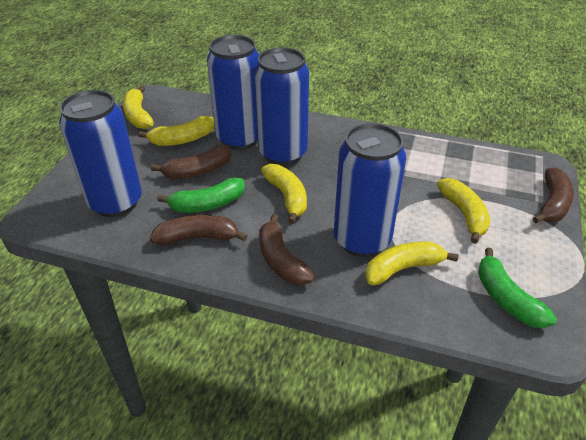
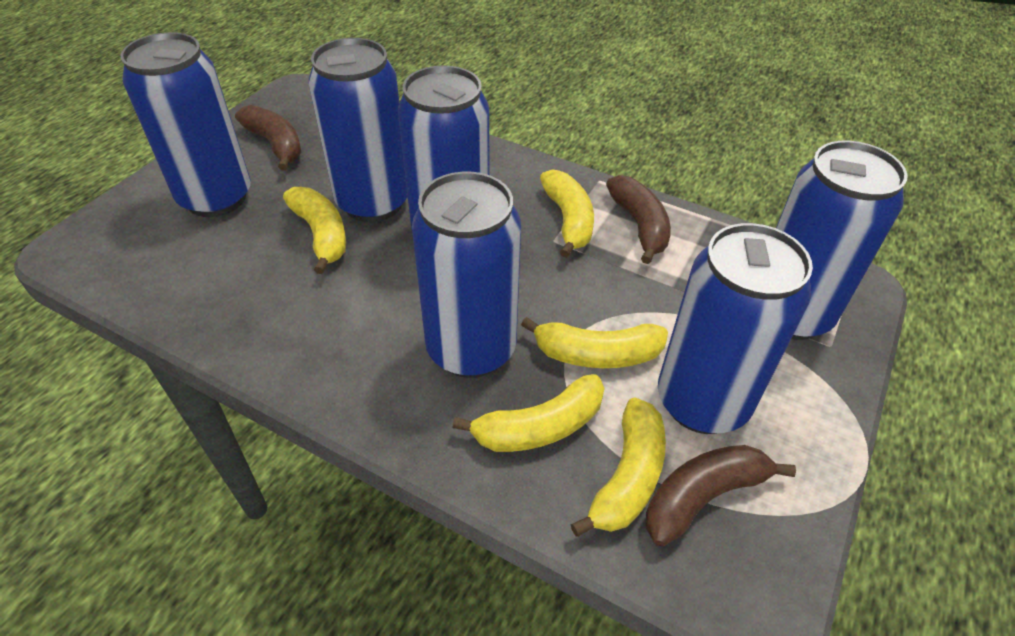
blue can: [59,90,142,217] [207,35,259,150] [254,47,309,166] [334,123,406,257] = 4 -> [120,32,251,217] [309,38,408,222] [398,65,490,229] [412,171,521,378] [658,223,813,434] [776,141,908,340] = 6
brown banana: [150,215,247,245] [151,145,231,179] [259,214,315,285] [533,167,574,223] = 4 -> [235,105,301,170] [606,175,671,264] [646,445,796,546] = 3
green banana: [157,177,245,213] [478,248,557,328] = 2 -> none = 0

